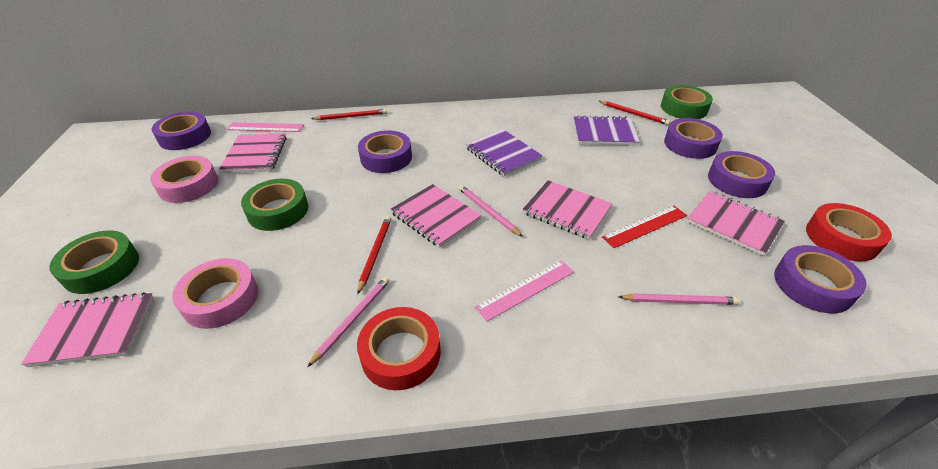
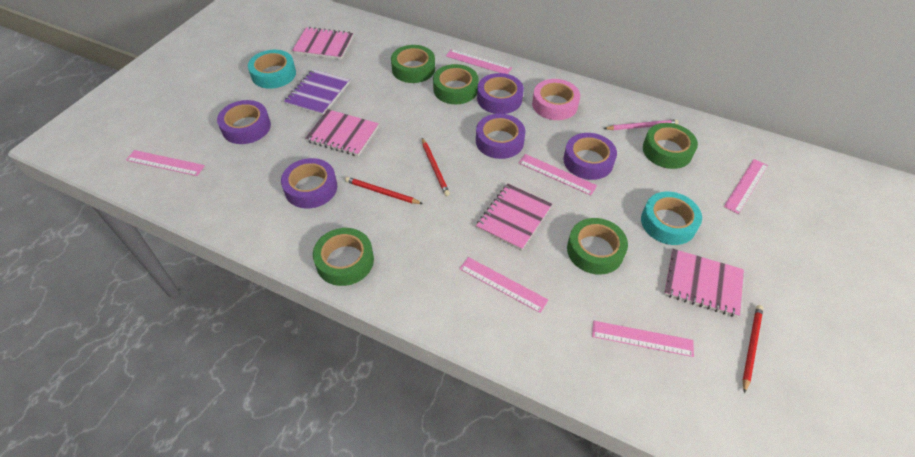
green tape: [50,230,139,294] [241,179,308,231] [661,85,713,119] = 3 -> [313,228,374,286] [391,45,435,83] [433,64,478,104] [567,218,628,275] [643,123,698,169] = 5
pink notebook: [21,292,154,367] [219,133,287,173] [391,184,482,248] [522,180,612,239] [687,191,785,256] = 5 -> [292,27,353,60] [305,109,379,156] [476,184,552,251] [664,249,744,317] = 4
pink pencil: [307,277,390,367] [458,185,523,237] [618,293,740,305] = 3 -> [603,119,679,130] = 1
pink ruler: [227,122,304,132] [475,260,574,321] = 2 -> [126,150,205,176] [446,49,512,74] [459,257,548,313] [519,154,597,195] [592,321,694,357] [724,159,768,214] = 6
pink tape: [150,156,218,203] [172,258,258,329] = 2 -> [532,79,580,120] = 1
purple notebook: [466,129,543,176] [573,115,640,146] = 2 -> [284,69,350,116] = 1
red ruler: [602,206,687,248] = 1 -> none = 0
red tape: [357,307,440,390] [806,203,892,261] = 2 -> none = 0
turquoise tape: none = 0 -> [248,50,296,89] [641,192,702,245] = 2

